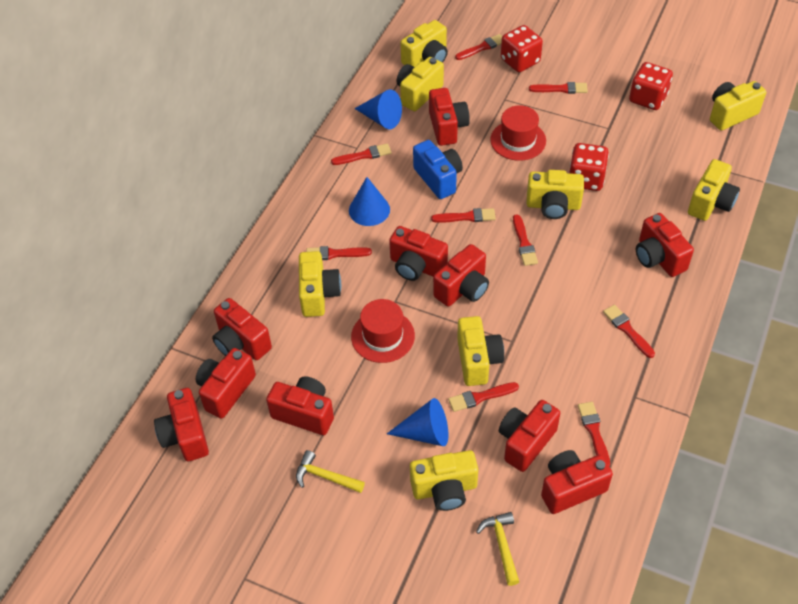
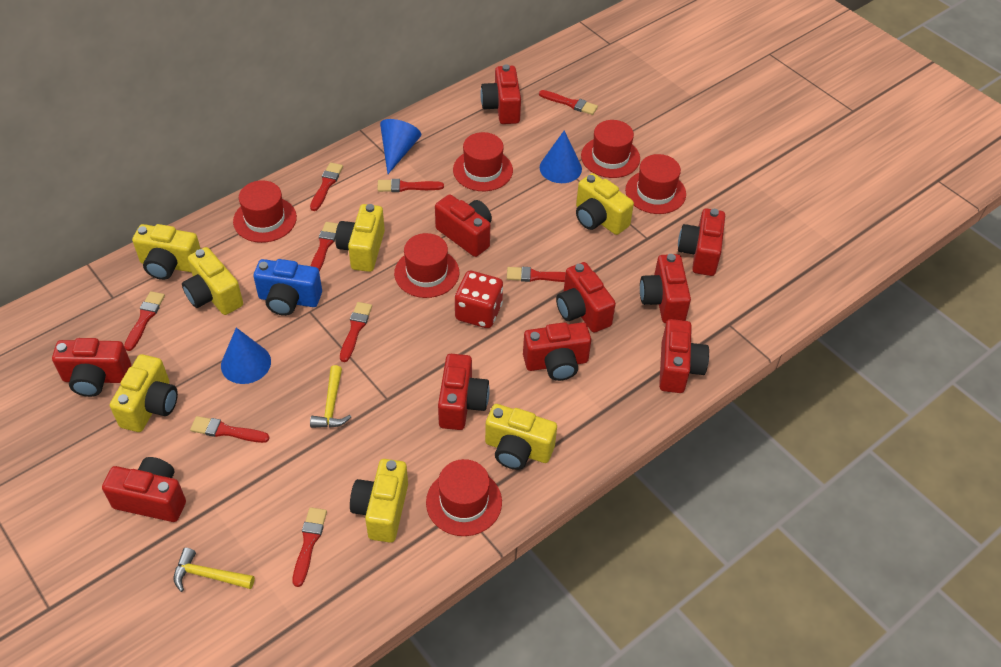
red dice: [501,25,543,72] [570,143,609,191] [629,62,673,110] = 3 -> [455,271,503,328] = 1
red hat: [351,299,415,363] [490,105,546,161] = 2 -> [233,180,297,243] [394,233,459,298] [426,459,502,536] [453,132,513,191] [581,120,640,178] [625,154,686,214] = 6
yellow camera: [299,251,341,317] [397,57,444,111] [400,20,448,67] [410,450,478,511] [457,316,504,386] [526,170,584,219] [688,159,740,221] [710,81,766,131] = 8 -> [110,354,178,432] [132,224,201,280] [182,247,243,315] [335,204,385,272] [350,459,408,543] [485,404,557,470] [576,173,634,235] = 7

